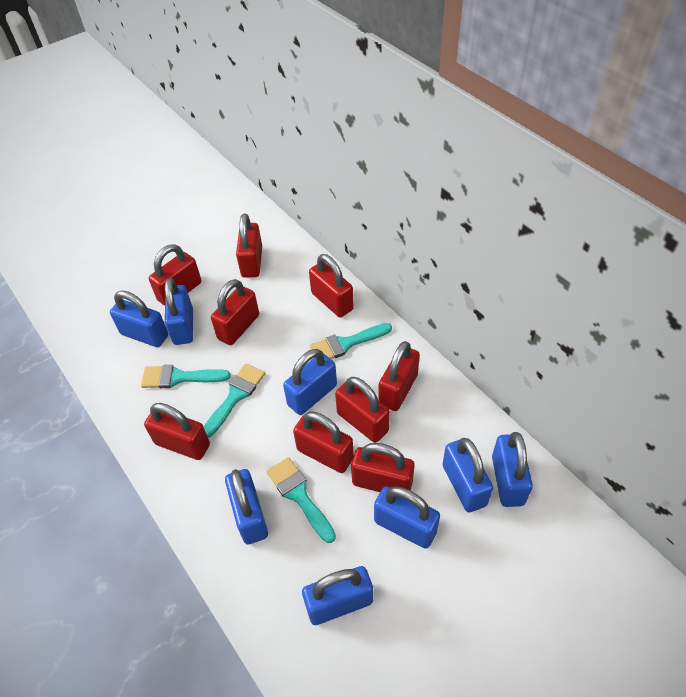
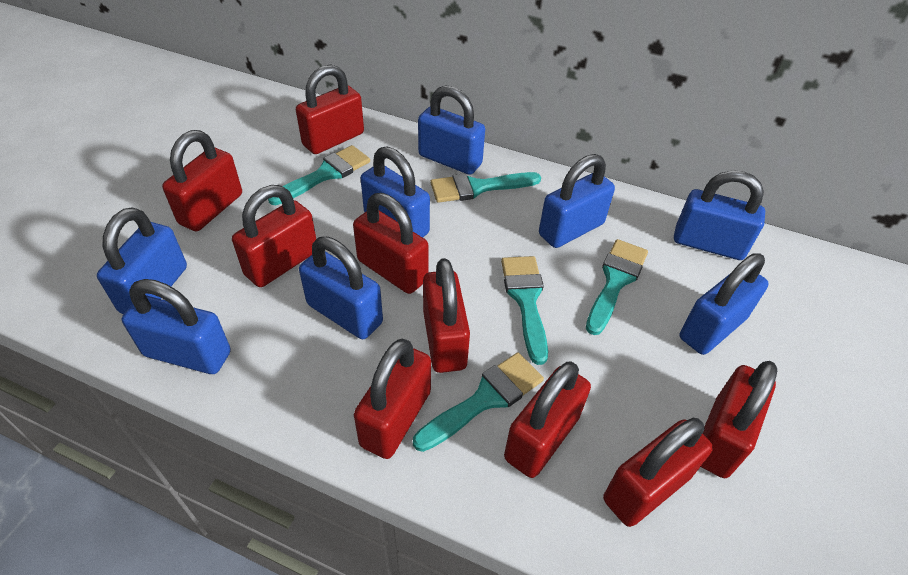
turquoise brush: [141,365,231,388] [204,363,265,438] [267,457,336,543] [310,323,392,359] = 4 -> [268,145,370,205] [413,352,544,452] [430,172,541,203] [501,256,548,365] [586,239,648,335] = 5

